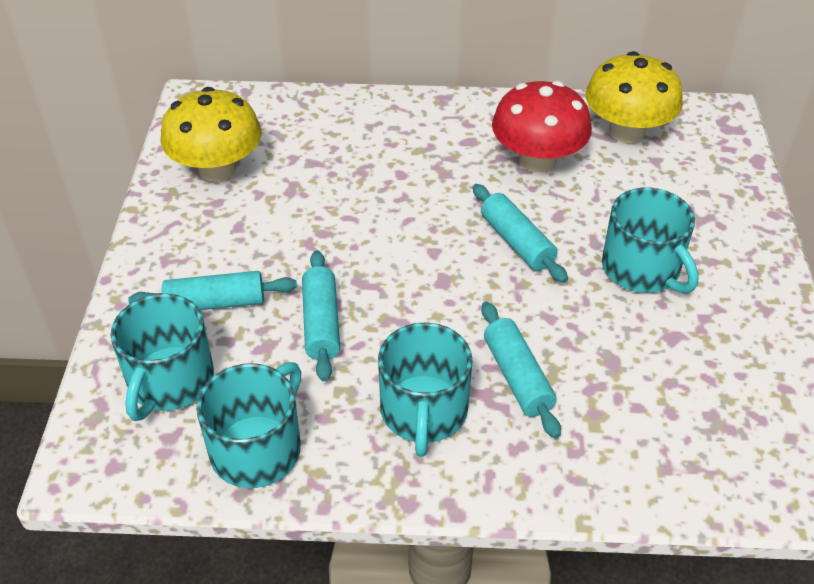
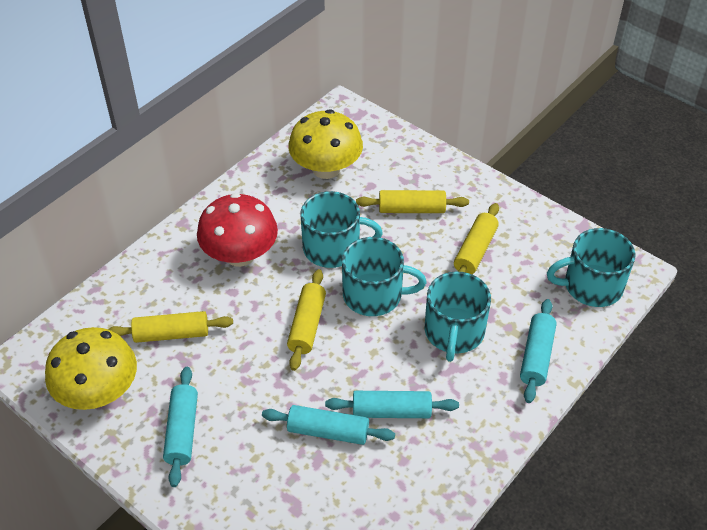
yellow rolling pin: none = 0 -> [108,311,233,343] [287,269,326,371] [356,190,469,213] [454,203,499,274] = 4

